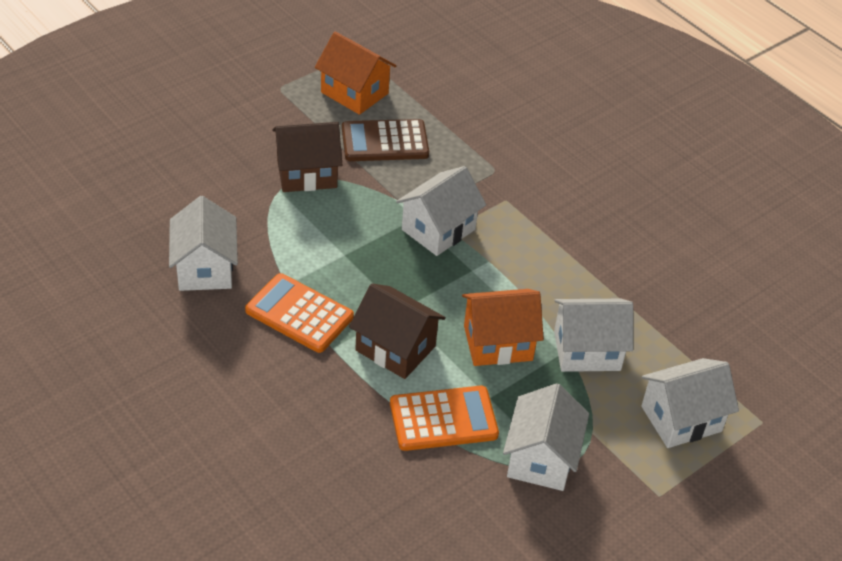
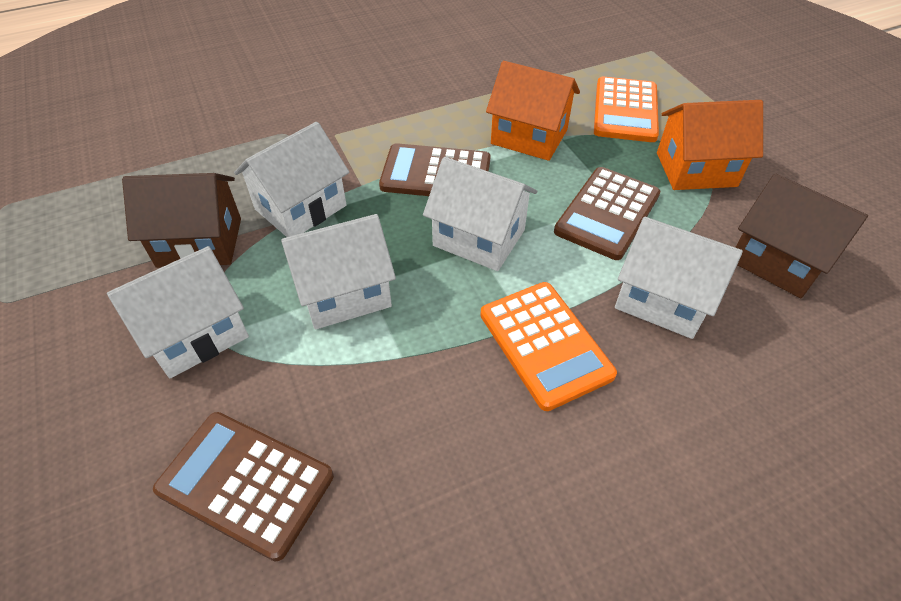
brown calculator: [342,119,429,161] = 1 -> [153,412,334,562] [379,143,491,196] [554,167,661,260] = 3

